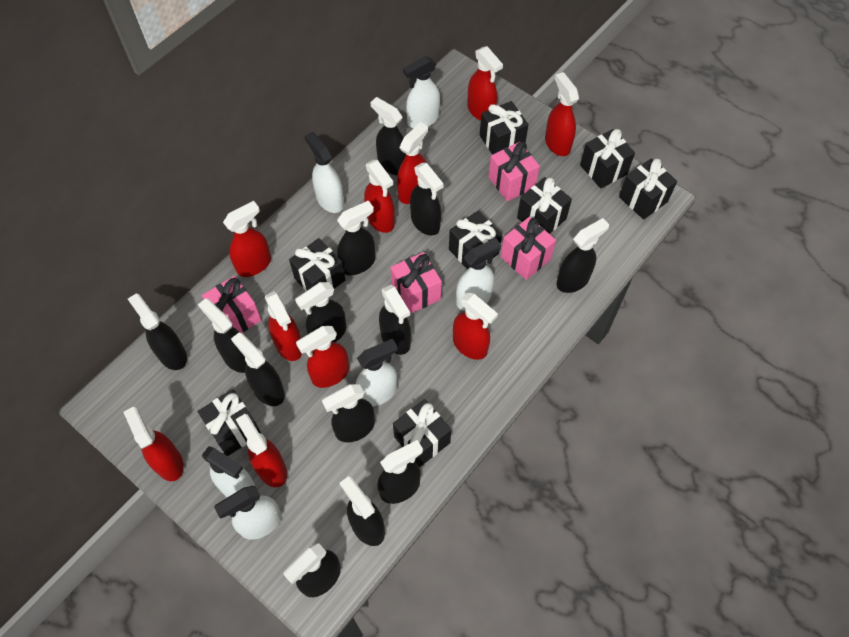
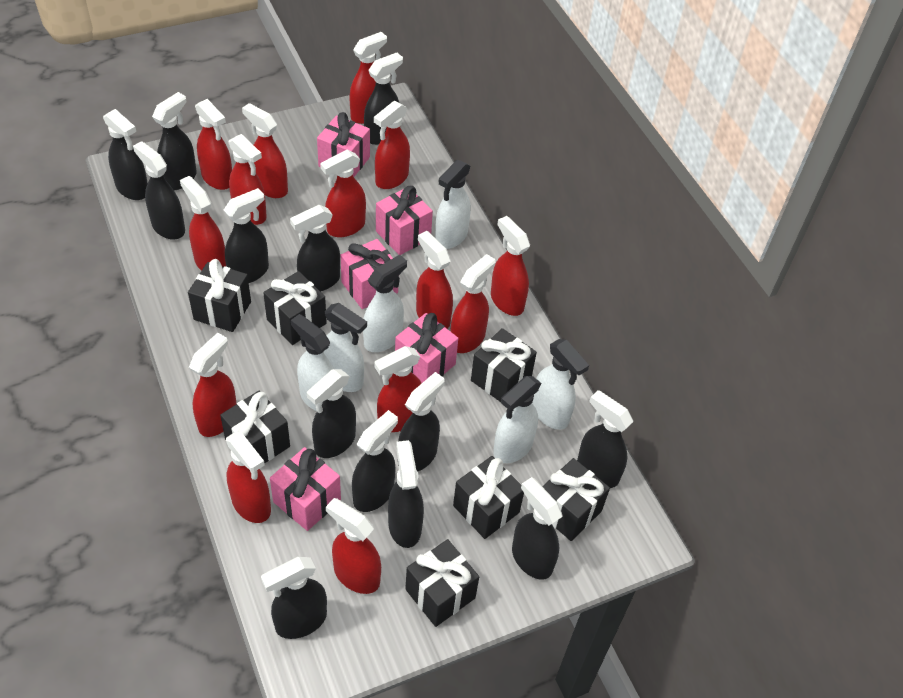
black gift: [197,389,261,456] [289,238,345,291] [393,399,451,467] [449,211,502,269] [480,101,529,155] [517,177,572,234] [580,129,635,189] [619,158,677,220] = 8 -> [188,259,251,332] [220,390,290,463] [263,271,327,345] [405,539,479,627] [453,456,524,539] [471,328,537,402] [542,458,610,541] = 7
pink gift: [202,276,261,333] [390,252,442,314] [488,142,540,201] [500,217,556,280] = 4 -> [270,447,341,531] [317,112,370,177] [341,239,398,309] [376,186,433,255] [395,313,458,383] = 5
red spray bottle: [123,407,184,481] [223,201,271,277] [235,414,287,487] [265,291,302,361] [296,326,349,388] [364,160,395,233] [397,122,428,204] [453,293,498,360] [467,46,503,121] [545,72,579,156] = 10 -> [180,176,226,271] [189,333,237,437] [195,99,232,190] [226,431,271,523] [229,134,267,225] [242,103,288,198] [320,150,366,237] [326,498,381,594] [350,32,387,124] [374,101,410,189] [374,346,422,432] [416,231,453,329] [450,254,496,353] [491,216,530,316] = 14

